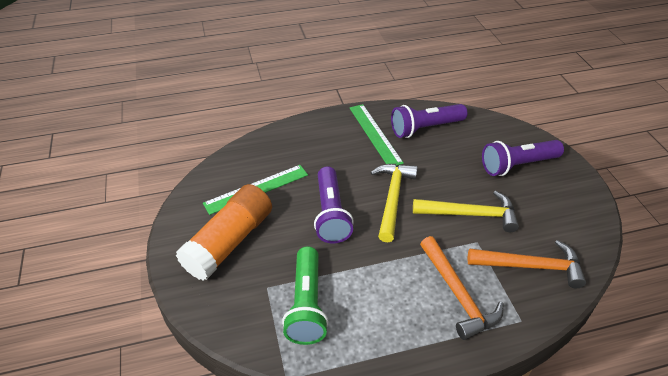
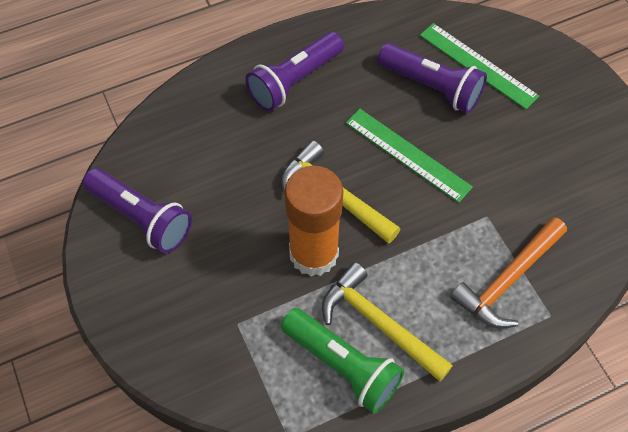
orange hammer: [420,236,503,340] [467,240,586,288] = 2 -> [450,217,567,329] = 1

